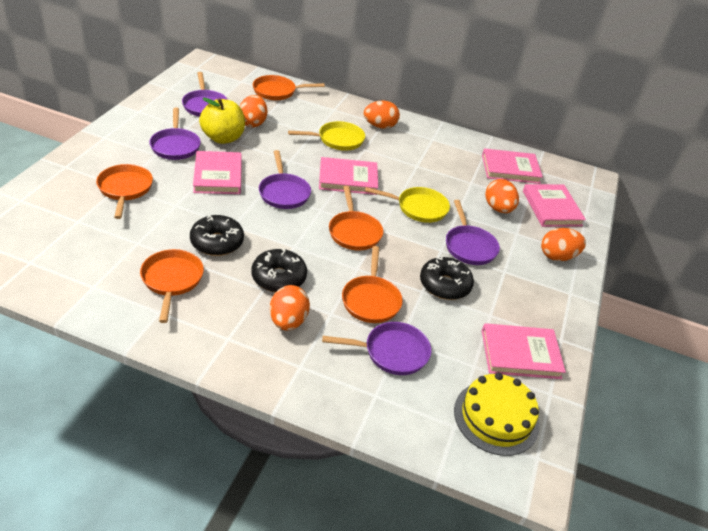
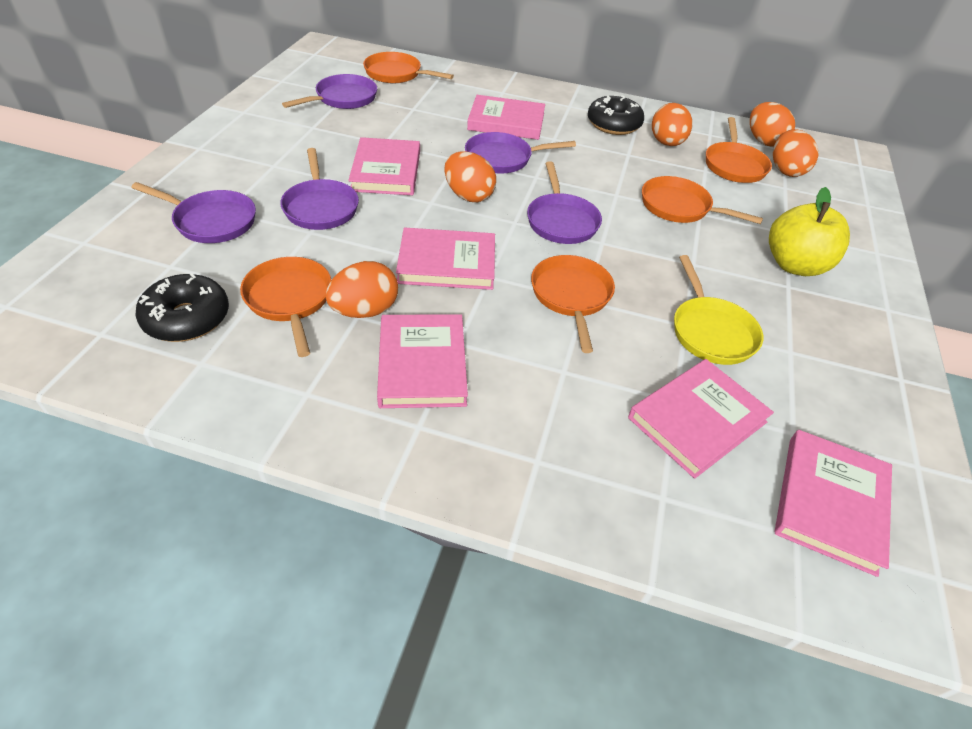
black donut: [190,215,244,256] [251,248,307,292] [420,256,474,300] = 3 -> [136,273,229,342] [588,95,644,135] = 2
pink book: [193,151,242,194] [319,157,378,195] [482,148,543,184] [482,323,566,379] [523,184,586,227] = 5 -> [348,137,420,195] [377,314,468,408] [396,228,495,290] [467,95,545,140] [628,359,774,479] [774,430,892,577] = 6
yellow cake: [454,373,539,456] = 1 -> none = 0
yellow pan: [288,121,365,151] [365,187,450,223] = 2 -> [674,255,763,365] = 1

